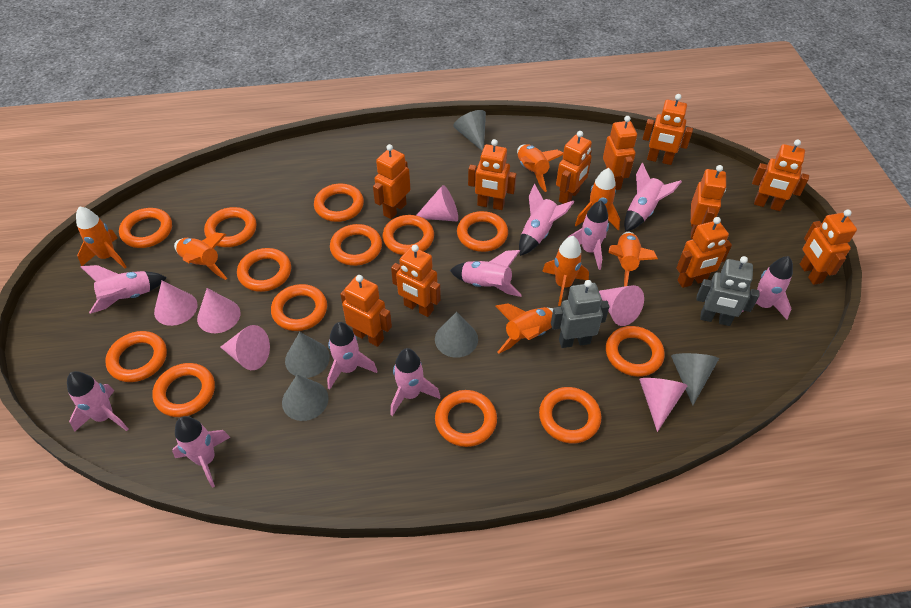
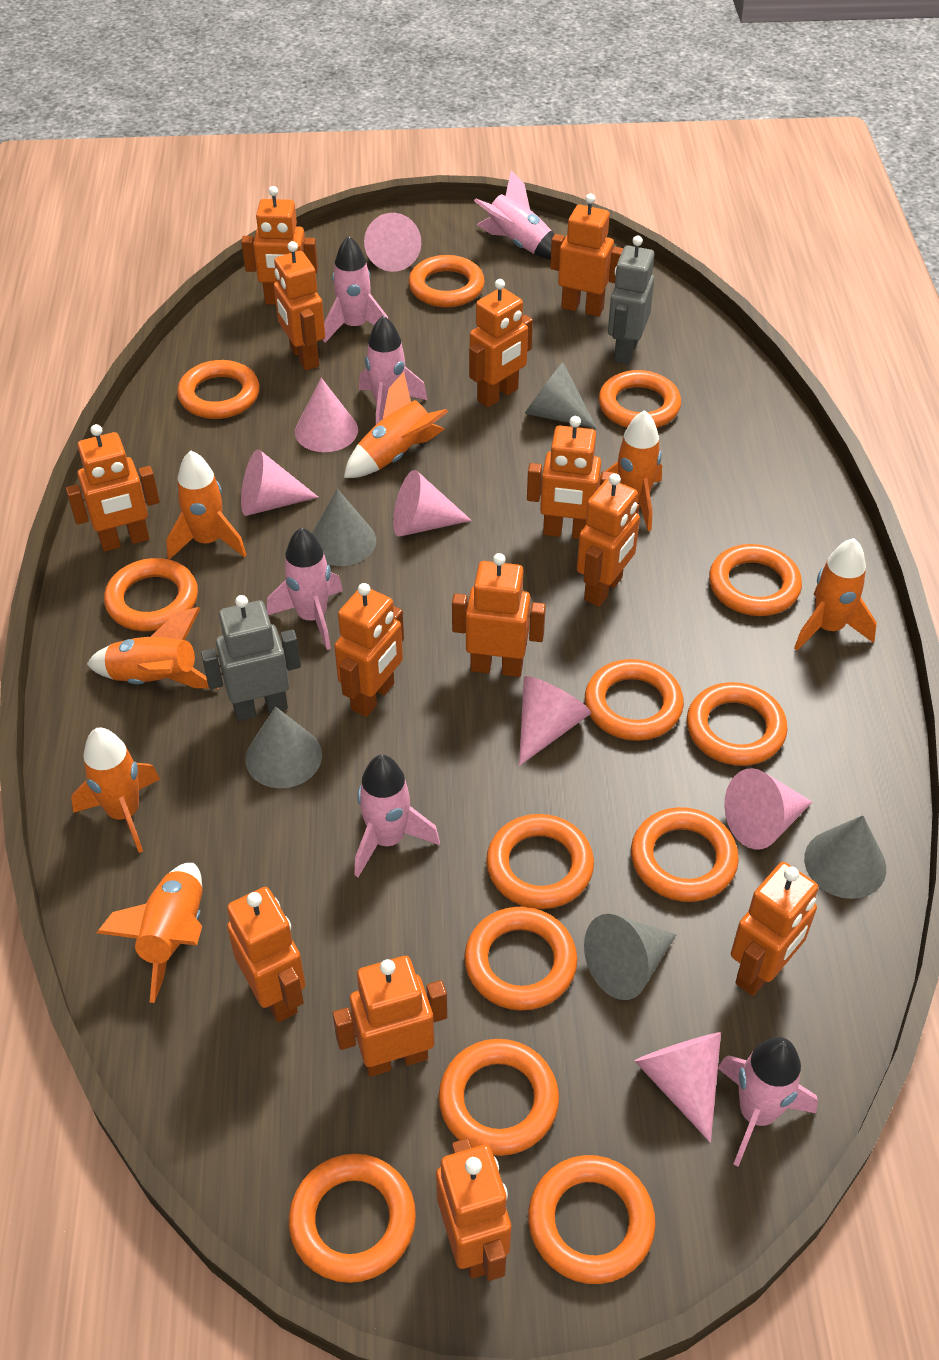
orange robot: [340,275,392,347] [373,144,411,219] [391,245,441,317] [468,139,517,210] [556,131,592,204] [603,116,637,190] [643,94,693,165] [676,217,732,288] [691,165,726,239] [752,139,809,211] [800,210,857,285] = 11 -> [66,424,160,552] [227,887,306,1022] [241,186,318,305] [274,241,325,370] [333,956,447,1077] [334,583,404,717] [436,1138,511,1281] [452,553,546,677] [469,279,533,407] [527,416,614,539] [550,193,624,317] [577,473,640,607] [731,862,818,996] = 13
pink cone: [154,280,198,326] [197,288,240,333] [220,325,270,370] [416,185,458,221] [599,285,644,326] [639,378,688,432] = 6 -> [241,449,319,516] [295,378,358,452] [364,213,421,272] [393,470,472,537] [519,676,591,766] [634,1032,721,1143] [724,768,812,850] = 7
pink rocket: [67,371,128,432] [81,265,167,314] [172,416,230,488] [327,322,377,390] [390,348,440,416] [450,250,522,297] [519,184,574,256] [567,200,609,270] [624,163,682,232] [741,256,793,320] = 10 -> [267,527,343,650] [323,236,388,343] [354,755,440,877] [359,315,428,424] [474,170,554,260] [718,1037,818,1167] = 6

